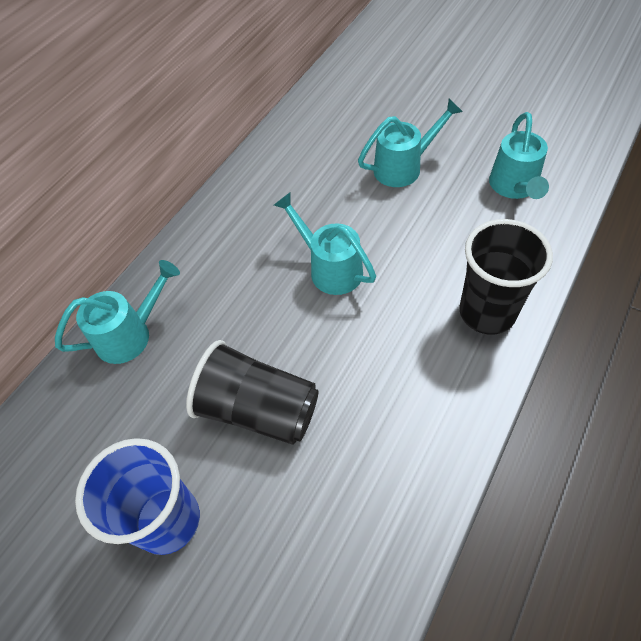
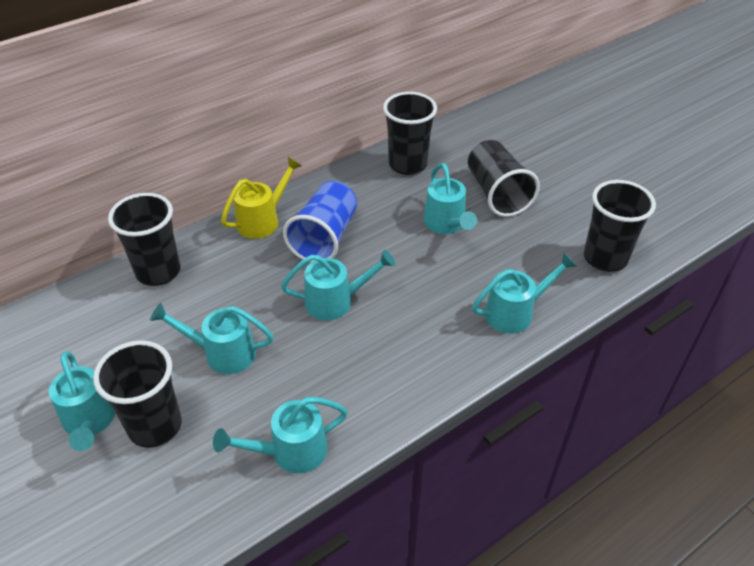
black cup: [186,340,319,445] [459,219,553,335] = 2 -> [93,340,182,448] [108,193,181,286] [383,92,437,175] [468,140,540,217] [584,180,656,272] = 5
turquoise watering can: [55,260,180,364] [274,193,376,295] [358,99,463,187] [489,112,549,199] = 4 -> [49,351,115,451] [150,303,274,374] [213,397,348,473] [281,250,395,320] [423,163,477,234] [472,253,577,334] = 6
yellow watering can: none = 0 -> [221,157,302,239] = 1

